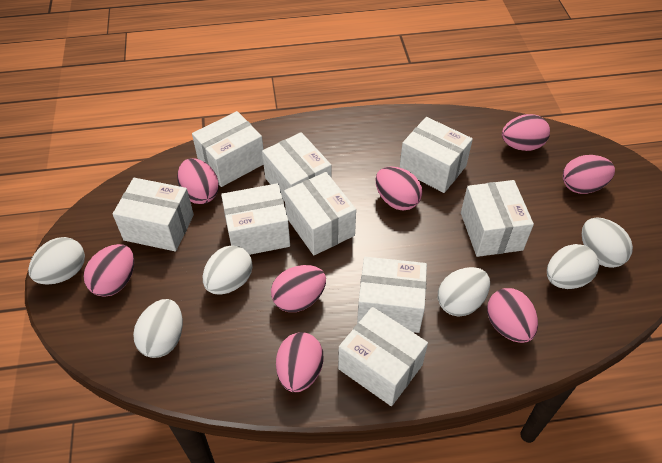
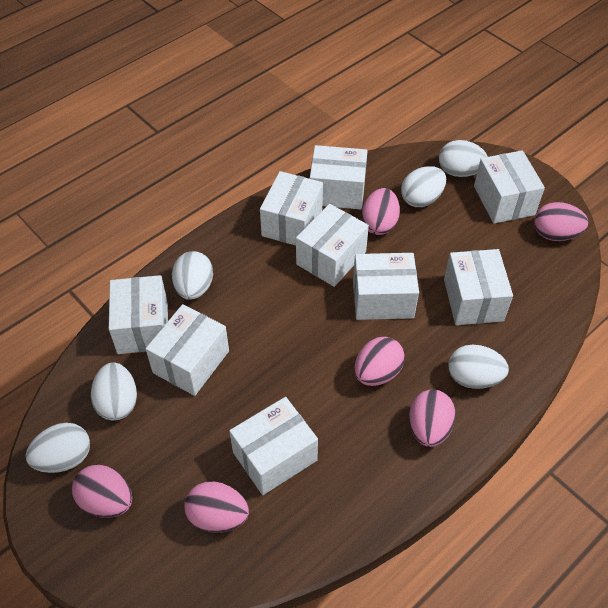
pink egg: [83,244,134,297] [177,158,219,204] [271,265,326,312] [276,332,323,392] [375,167,422,210] [487,288,538,343] [502,114,550,151] [563,155,615,194] = 8 -> [72,465,132,518] [184,481,249,533] [354,337,405,386] [361,188,400,235] [409,389,456,447] [534,202,588,241] = 6

